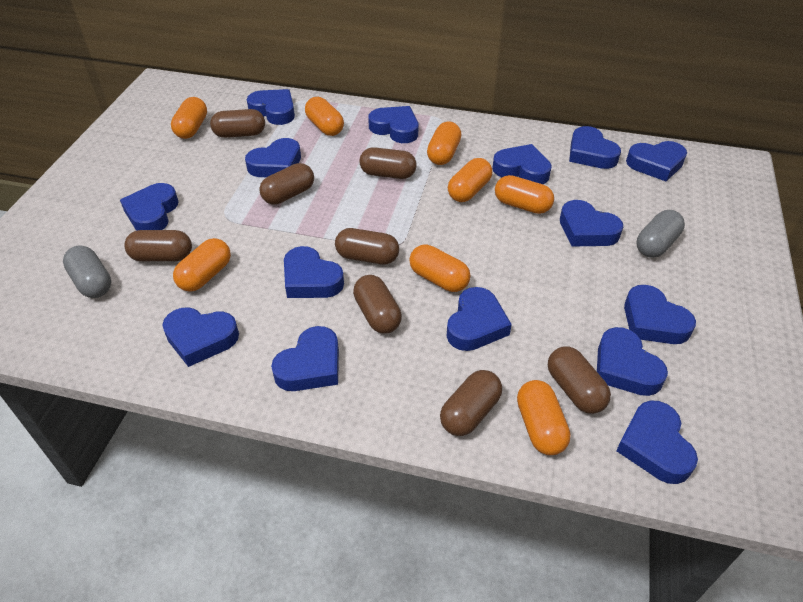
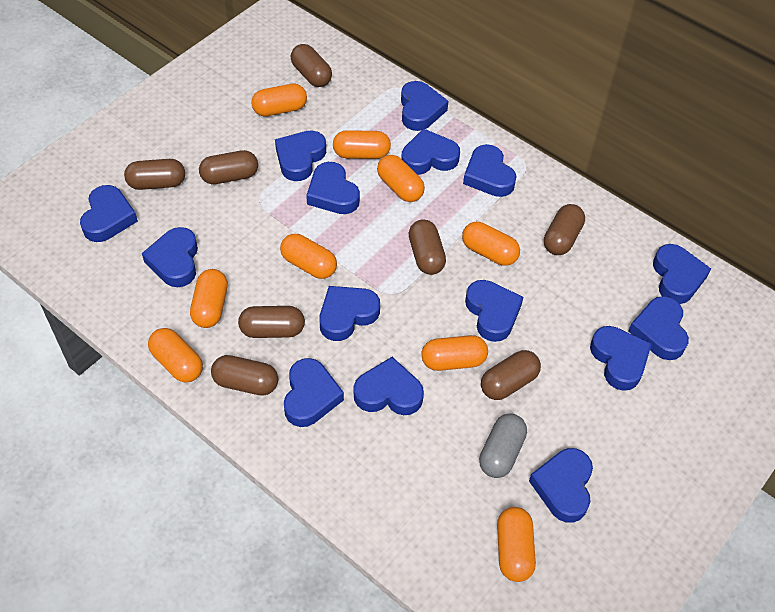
grey capsule: [63,246,111,298] [637,210,685,258] = 2 -> [479,413,527,478] = 1
orange capsule: [171,97,207,139] [173,238,231,292] [305,97,344,136] [409,244,470,292] [427,121,461,165] [448,158,492,202] [495,175,554,214] [517,380,571,455] = 8 -> [148,328,203,383] [190,269,228,328] [251,83,307,116] [280,234,337,279] [333,130,391,159] [377,155,425,202] [422,335,488,371] [462,222,520,266] [497,507,536,582] = 9

